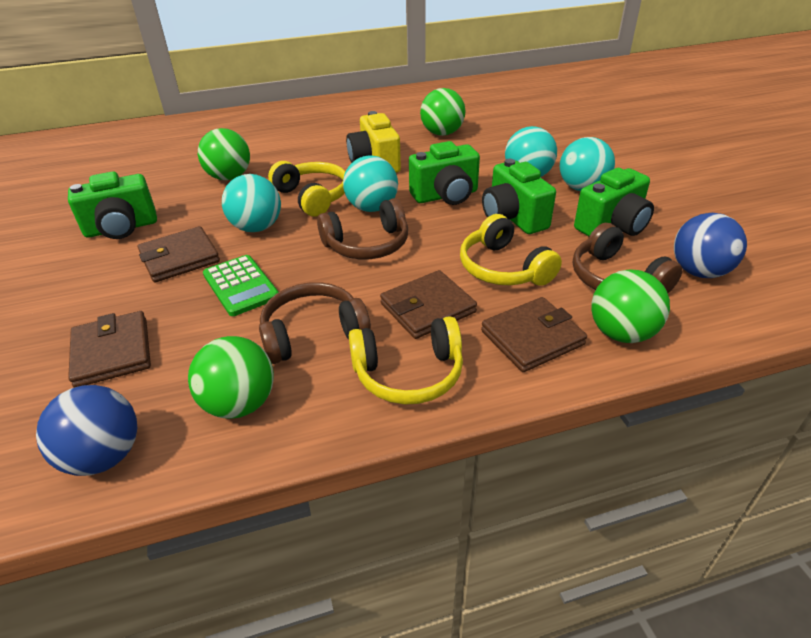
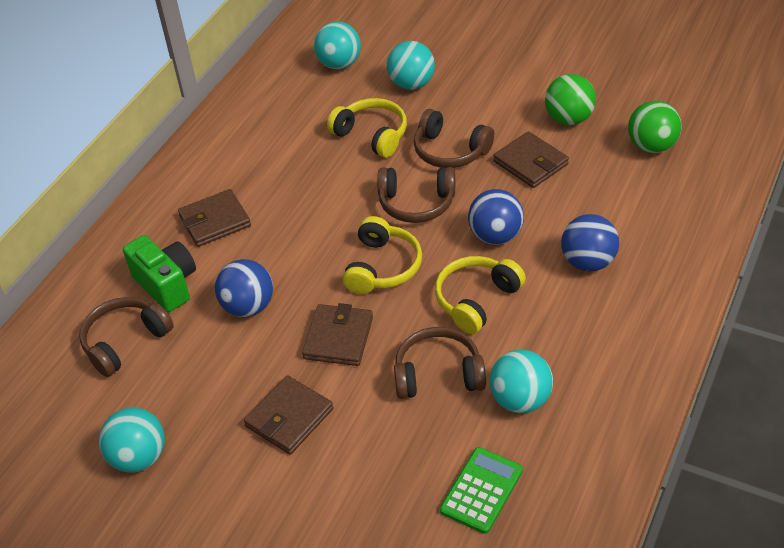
blue ball: [36,385,137,476] [674,213,747,278] = 2 -> [215,259,273,317] [468,189,524,245] [561,214,619,271] = 3
brown headphones: [259,282,371,364] [317,198,408,259] [573,223,682,293] = 3 -> [79,297,174,377] [377,167,455,223] [394,327,486,399] [414,109,494,168] = 4
green ball: [188,336,274,419] [198,128,250,180] [420,88,465,136] [591,269,670,343] = 4 -> [545,74,596,125] [628,101,682,153] = 2
green camera: [68,171,157,239] [409,141,480,205] [482,159,556,234] [574,168,654,236] = 4 -> [123,235,196,312] = 1
yellow camera: [346,111,401,173] = 1 -> none = 0

